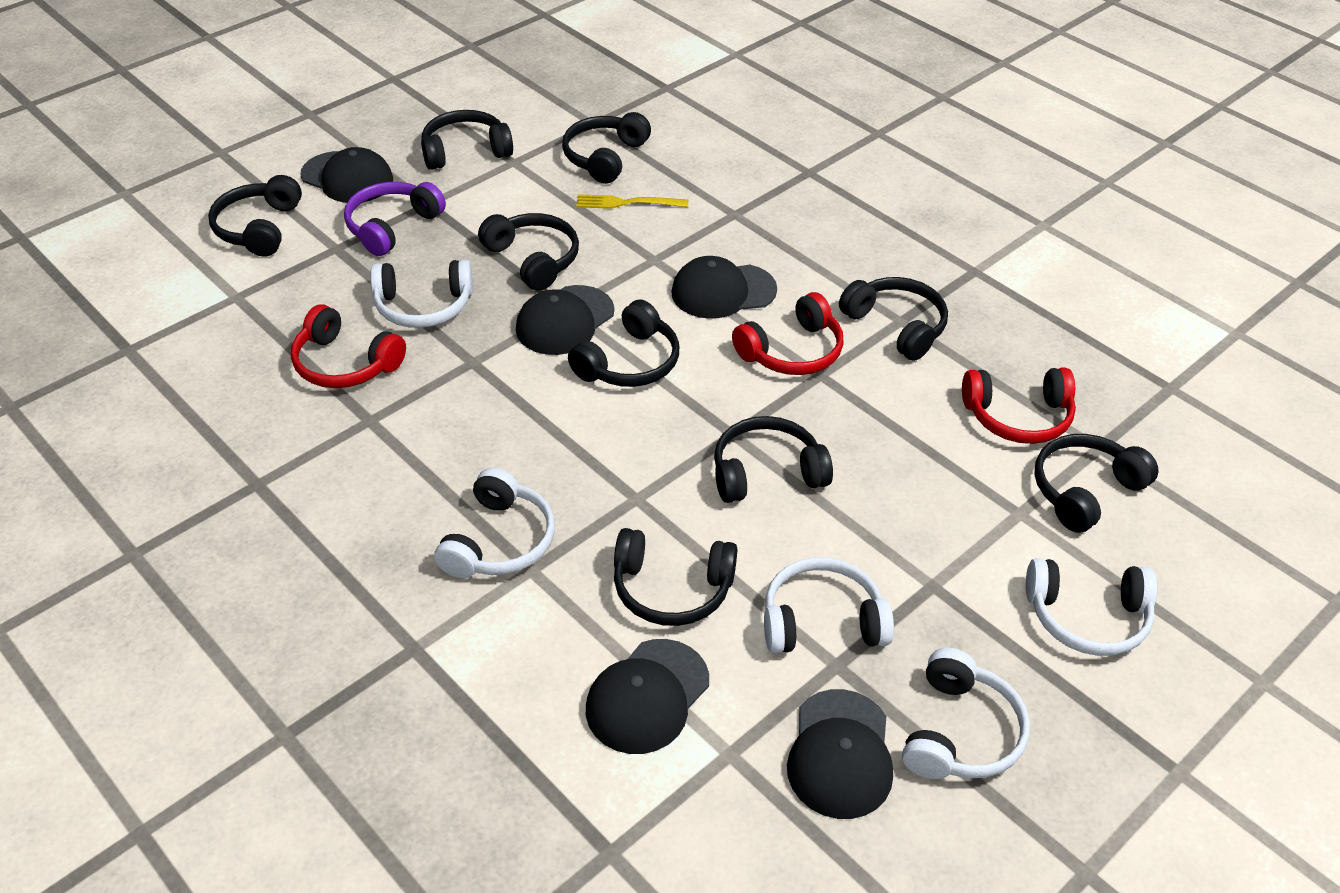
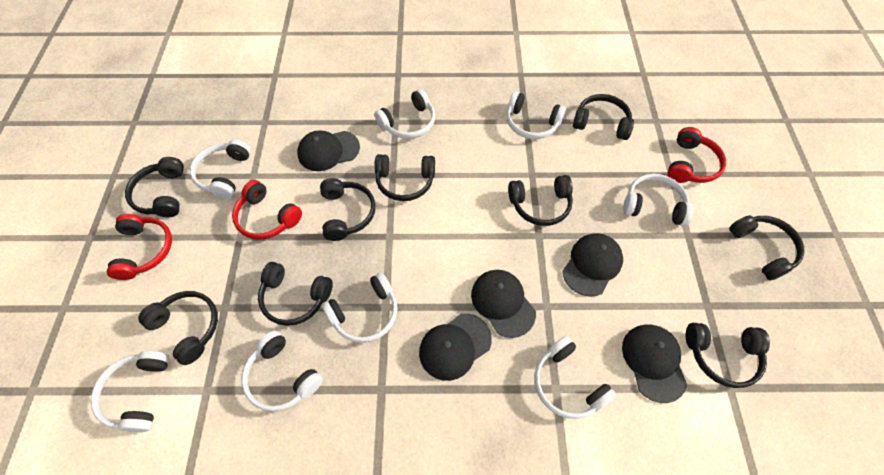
purple headphones: [344,182,446,256] = 1 -> none = 0
white headphones: [370,259,473,328] [434,468,555,578] [764,557,894,654] [902,648,1030,779] [1026,558,1157,656] = 5 -> [91,351,170,432] [190,139,251,199] [241,331,323,412] [322,272,397,343] [375,89,435,139] [507,91,566,139] [534,336,616,419] [623,174,694,226] = 8
yellow fork: [576,195,688,209] = 1 -> none = 0

